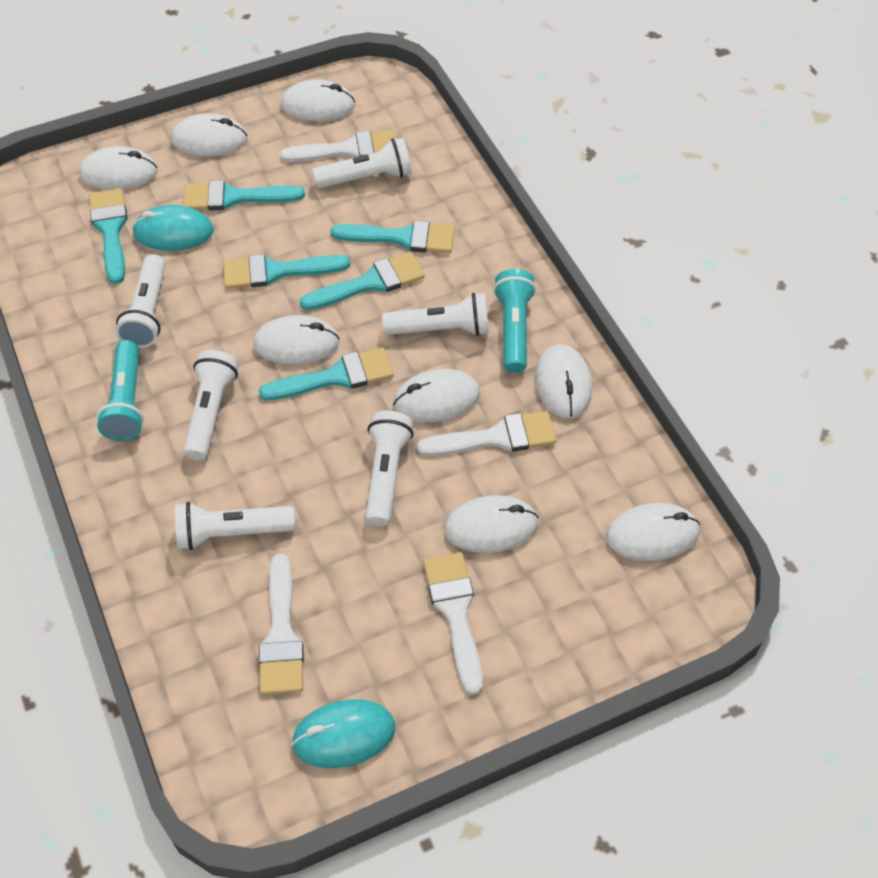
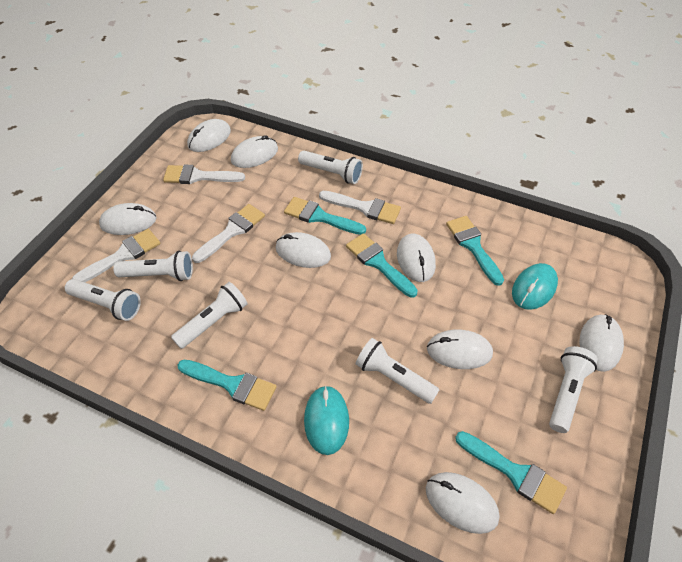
turquoise brush: [89,188,127,284] [183,180,305,211] [223,254,350,289] [259,347,394,400] [300,252,425,310] [331,221,455,253] = 6 -> [178,360,276,411] [284,197,366,235] [346,233,418,297] [446,216,504,286] [455,431,567,514] = 5
turquoise flashlight: [97,340,144,441] [493,269,536,373] = 2 -> none = 0

